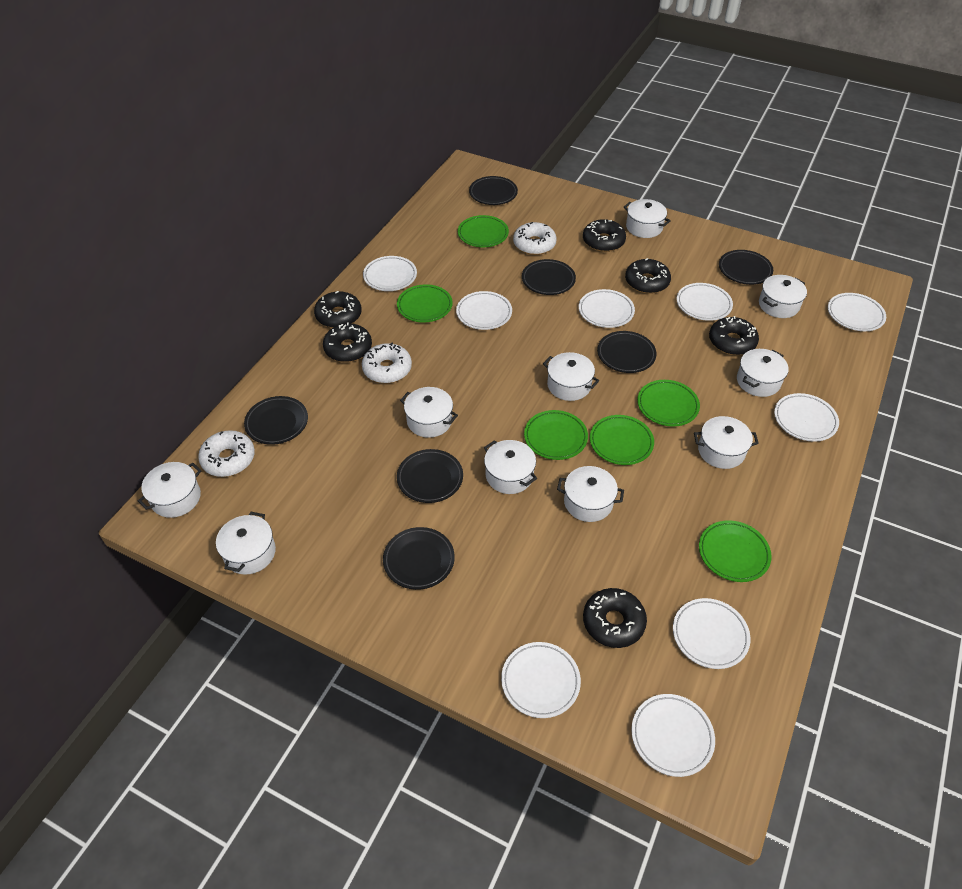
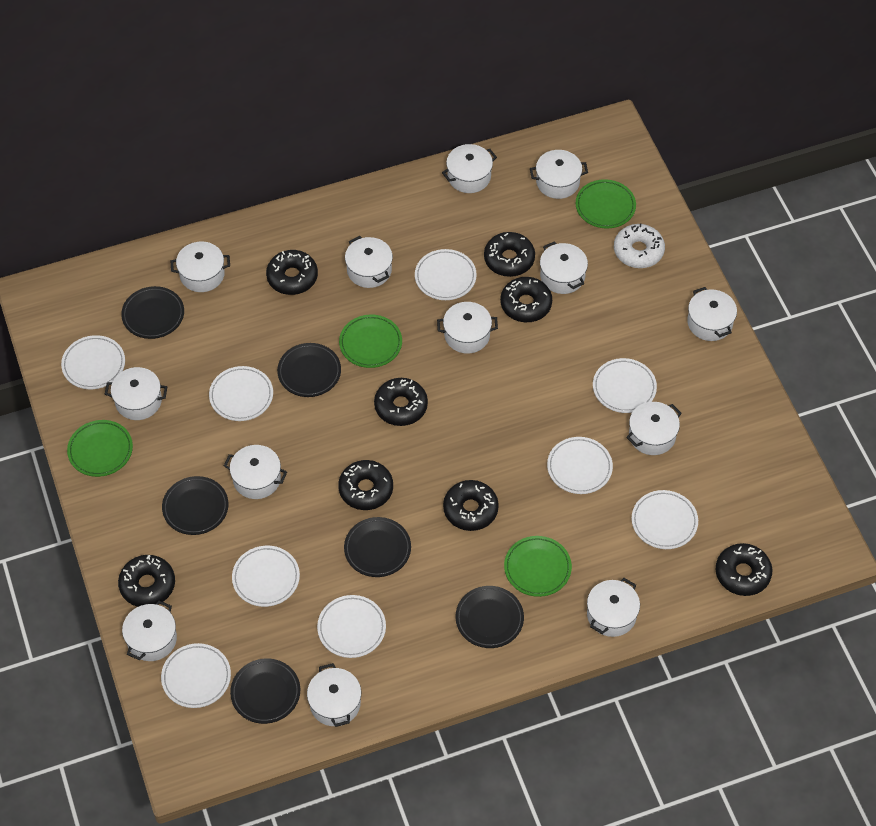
black donut: [314,291,362,328] [323,322,372,362] [583,219,626,252] [583,588,647,648] [625,258,671,294] [709,316,759,355] = 6 -> [118,555,175,607] [266,250,318,295] [338,460,393,510] [374,378,428,426] [443,480,499,531] [484,232,535,277] [500,277,552,322] [715,543,772,596] = 8
black plate: [244,396,308,445] [383,527,455,590] [397,449,463,503] [469,176,518,205] [522,259,576,295] [597,331,656,373] [719,250,773,285] = 7 -> [121,286,184,339] [162,476,229,535] [230,659,300,724] [277,343,341,397] [344,517,411,577] [456,586,524,648] = 6
green plate: [397,284,453,322] [458,215,509,247] [524,410,588,460] [590,415,654,465] [637,380,700,427] [699,520,772,582] = 6 -> [67,420,133,477] [339,315,402,368] [504,536,572,597] [576,179,636,229] = 4
white donut: [198,430,255,477] [362,343,412,383] [513,222,557,255] = 3 -> [614,223,665,268] = 1
white pot: [138,462,202,518] [216,512,276,575] [400,387,458,438] [484,440,537,494] [543,352,599,401] [557,466,624,522] [623,199,671,238] [694,416,759,469] [737,349,789,397] [759,275,807,318] = 10 -> [105,367,167,420] [122,600,177,661] [170,242,230,292] [224,445,287,499] [307,663,361,727] [345,236,393,288] [437,302,498,354] [442,144,497,193] [530,150,588,199] [540,241,588,294] [587,578,640,637] [626,402,682,455] [687,287,737,341] = 13

